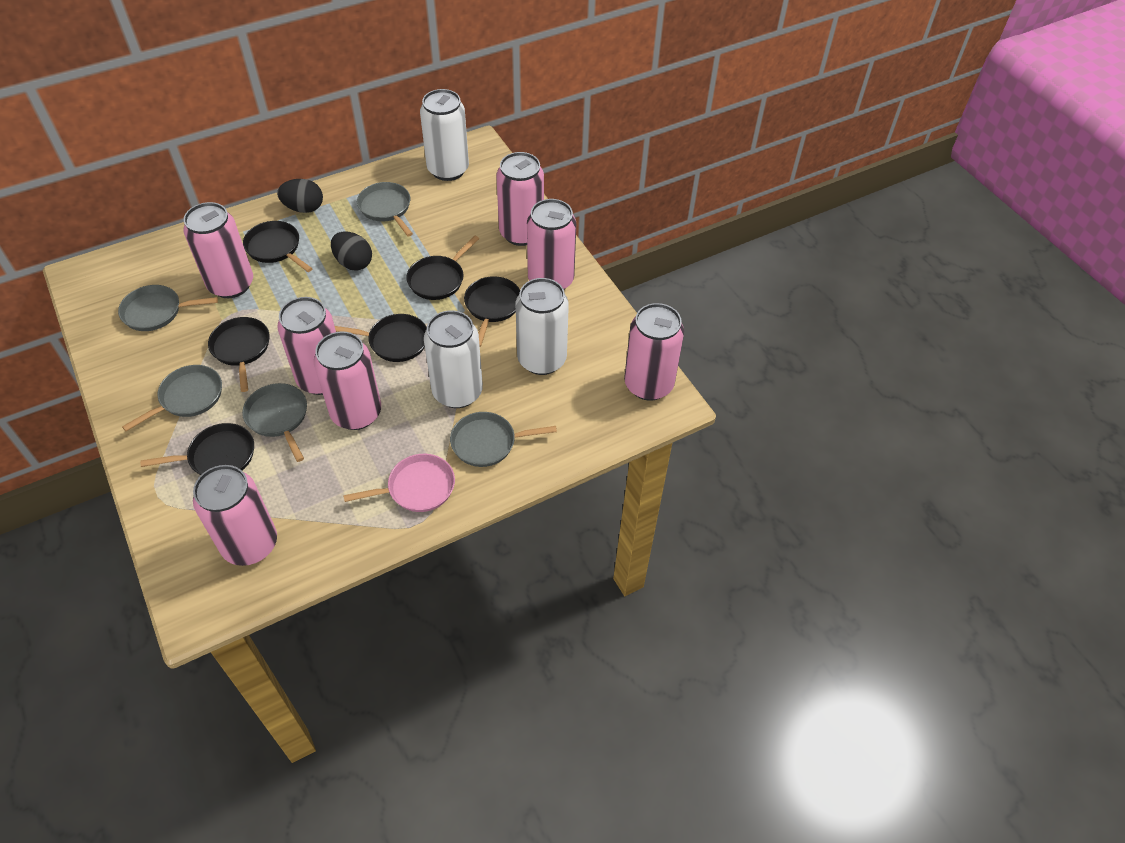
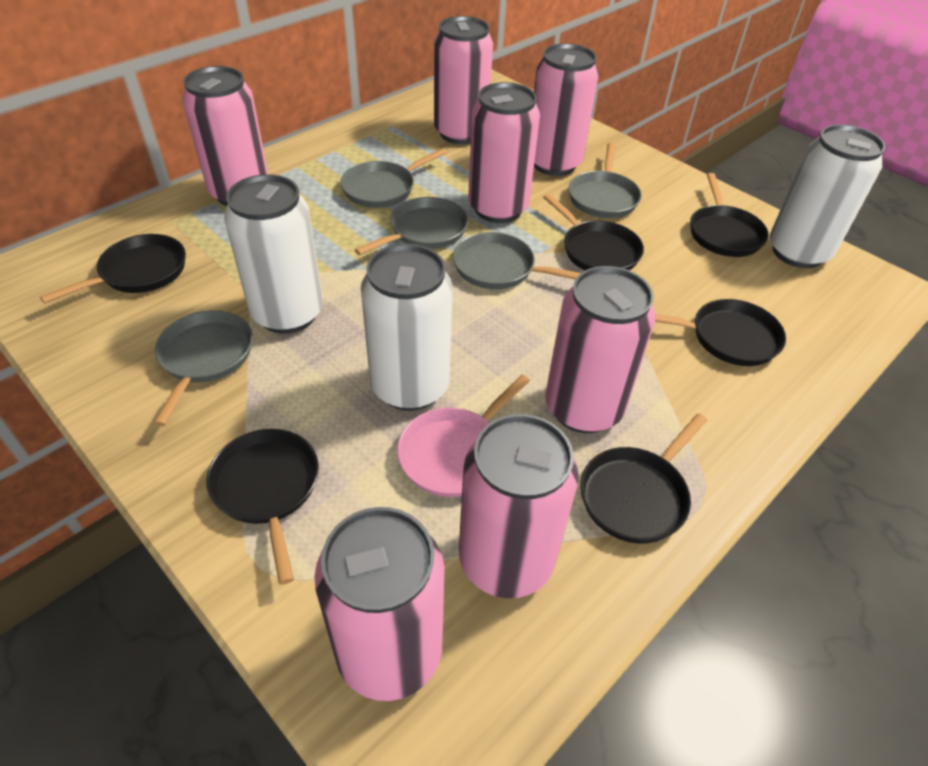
black egg: [277,179,323,213] [331,232,372,271] = 2 -> none = 0

